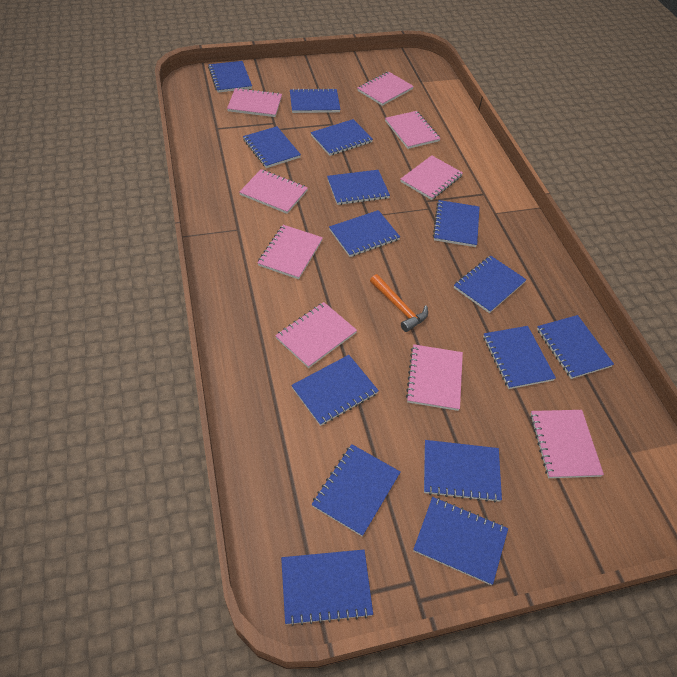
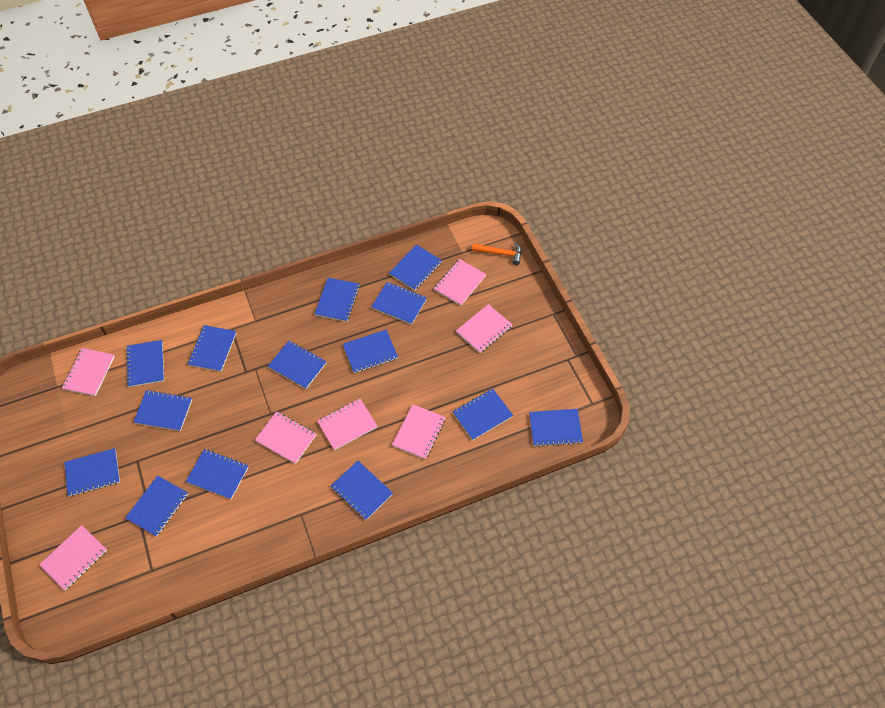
blue notebook: [208,61,252,93] [243,126,301,168] [281,550,373,626] [290,88,341,113] [291,355,379,426] [311,119,373,156] [312,444,400,536] [327,170,390,205] [329,210,400,257] [413,497,508,585] [424,440,502,503] [433,200,480,247] [454,255,526,313] [483,326,556,389] [537,315,614,379] = 15 -> [64,448,120,496] [125,475,188,537] [126,340,164,387] [134,390,192,431] [186,449,248,499] [188,325,236,372] [268,341,326,389] [315,278,360,322] [331,461,393,520] [343,329,398,373] [371,282,427,325] [389,245,442,290] [453,388,513,440] [529,409,583,447] = 14
pink notebook: [227,88,282,117] [239,169,308,214] [257,225,323,279] [275,302,357,368] [357,72,414,106] [385,111,441,149] [400,155,463,200] [406,344,463,411] [530,410,604,478] = 9 -> [39,525,107,590] [62,348,115,396] [255,411,316,464] [317,399,377,450] [392,404,446,459] [434,259,486,306] [456,304,513,353] = 7

